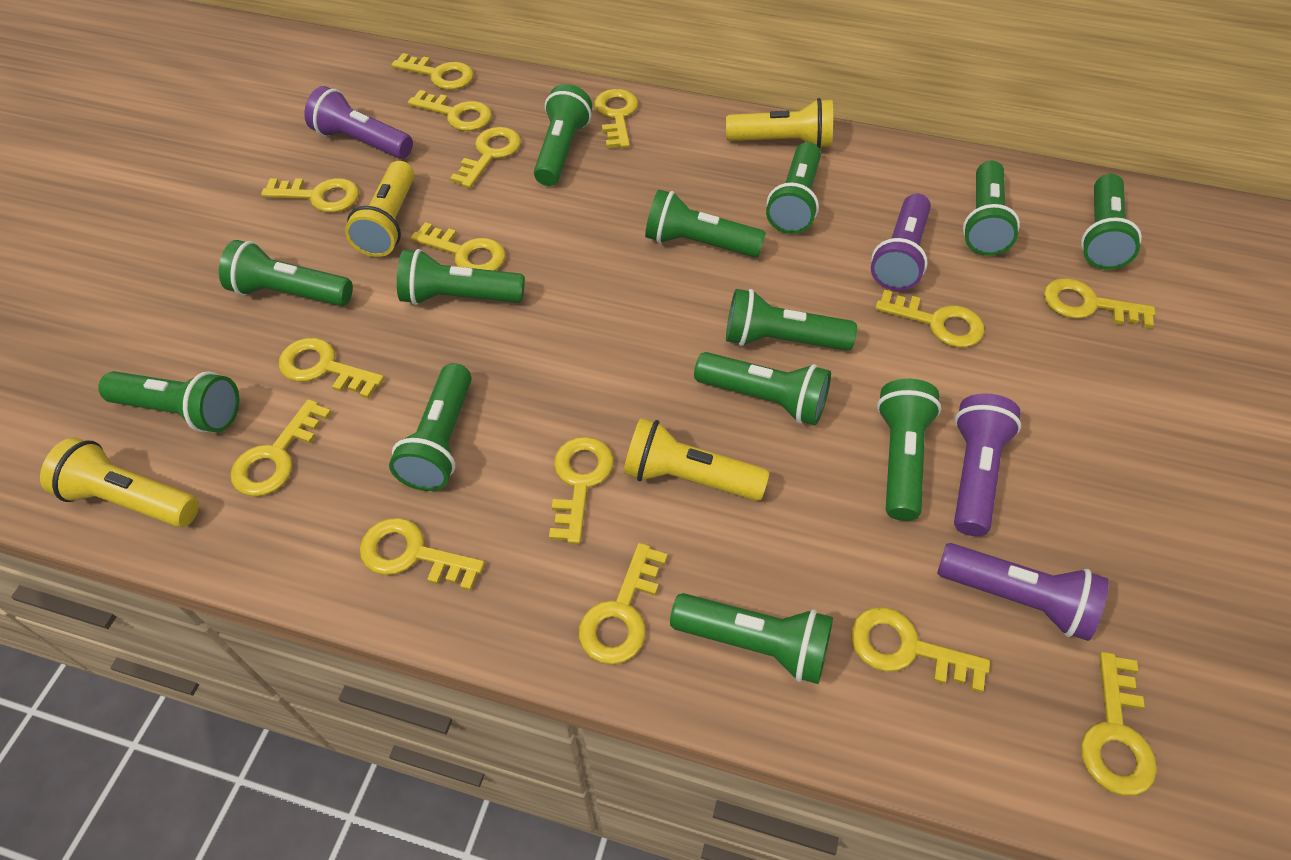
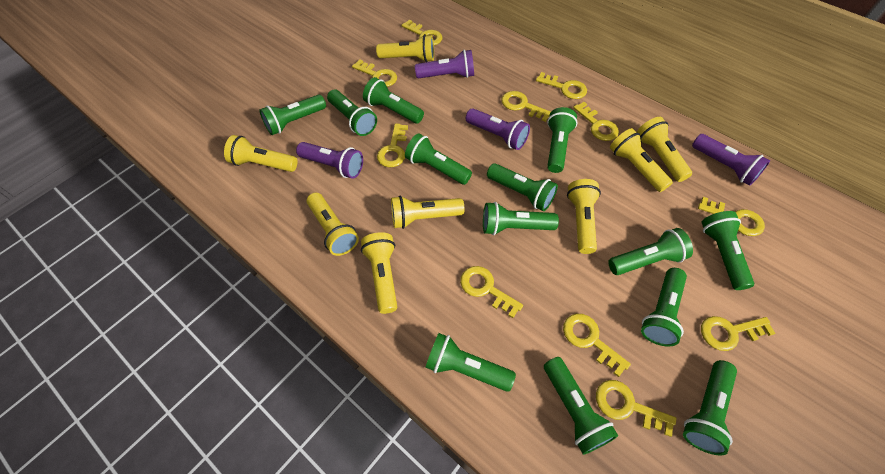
yellow flashlight: [40,438,199,527] [345,161,414,257] [623,418,769,501] [726,98,833,149] = 4 -> [224,135,298,172] [307,193,359,256] [361,232,397,314] [376,34,434,62] [391,196,465,229] [567,179,601,254] [610,128,673,192] [637,117,692,182] = 8
yellow key: [231,399,332,497] [261,178,359,213] [279,338,384,399] [360,518,485,591] [392,53,474,90] [408,90,492,131] [411,222,506,271] [450,127,521,188] [549,437,614,544] [579,543,668,665] [594,89,638,148] [851,607,990,693] [875,290,984,348] [1044,278,1155,328] [1081,652,1157,796] = 15 -> [352,60,397,87] [377,123,408,167] [401,20,443,45] [460,266,523,318] [501,91,551,122] [536,72,587,99] [563,314,631,377] [573,102,619,141] [596,380,676,437] [698,197,765,236] [701,316,776,351] = 11

